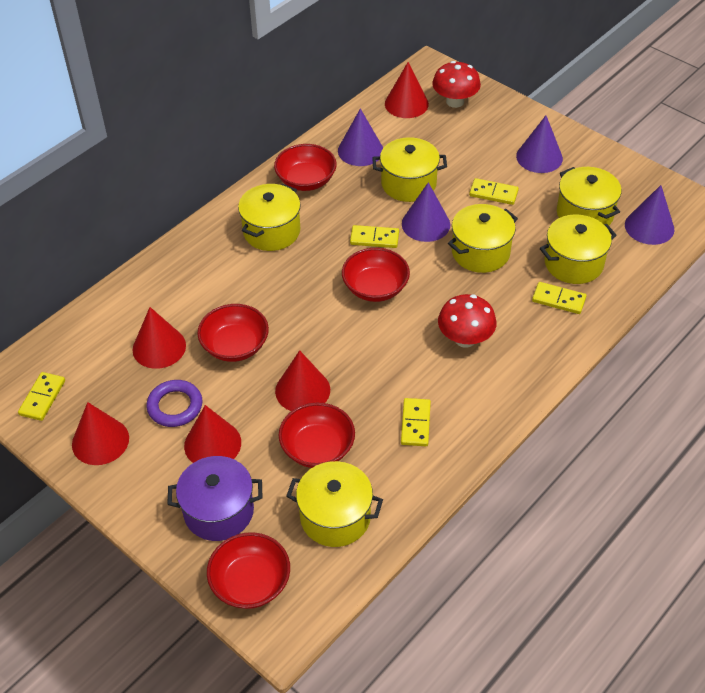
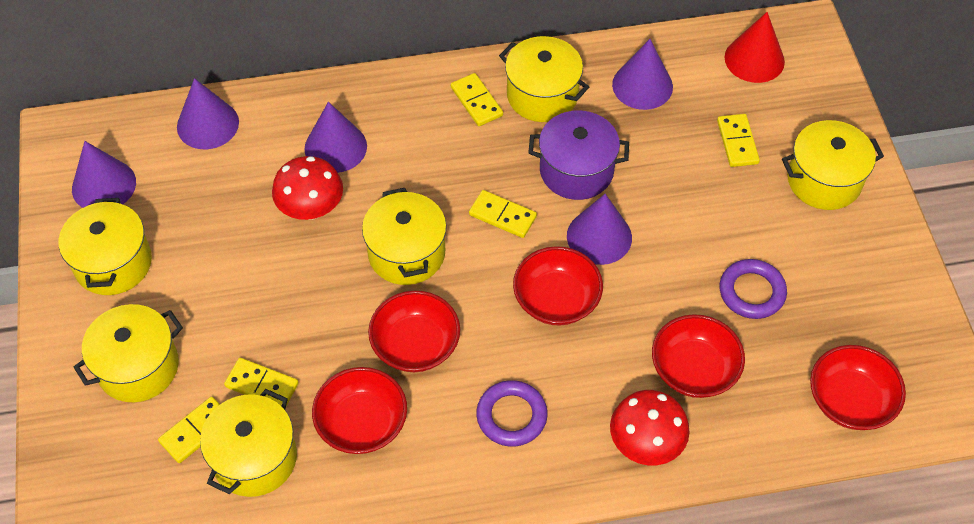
purple cone: [338,109,383,166] [402,182,450,242] [516,116,563,173] [625,185,674,245] = 4 -> [72,141,136,208] [177,78,239,149] [304,102,367,173] [567,194,632,265] [612,39,673,110] = 5
purple ring: [146,380,203,427] = 1 -> [476,380,548,446] [719,259,787,319] = 2
red cone: [72,402,129,465] [133,307,186,369] [184,405,241,463] [275,350,330,411] [385,62,429,118] = 5 -> [725,12,785,83] = 1

